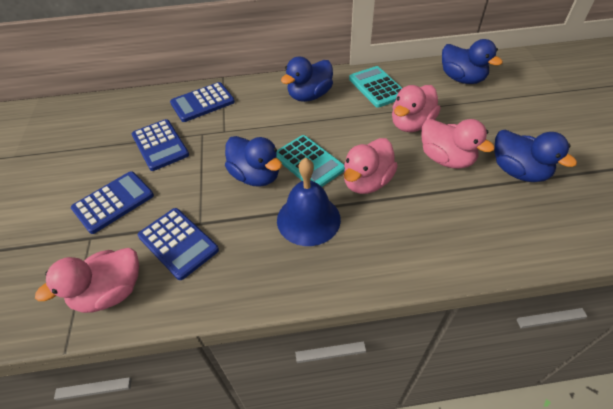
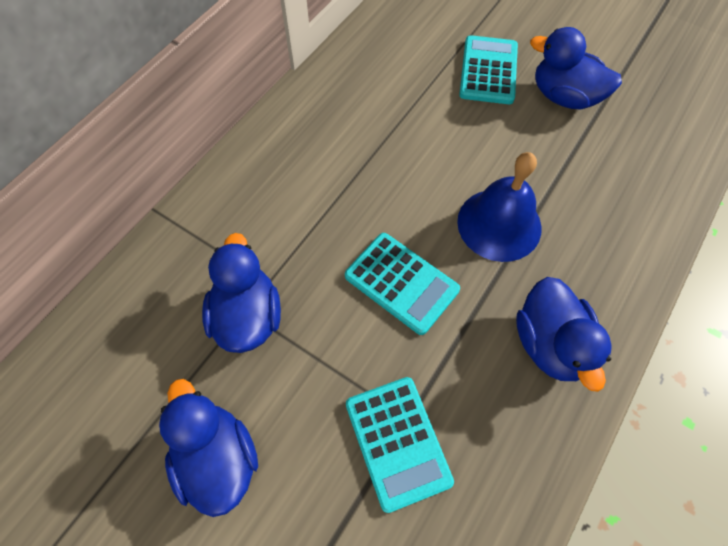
blue calculator: [71,171,154,234] [132,119,189,171] [138,208,219,280] [170,82,235,122] = 4 -> none = 0
pink duck: [35,248,139,313] [344,138,398,194] [392,85,441,132] [422,119,495,169] = 4 -> none = 0
turquoise calculator: [276,135,345,187] [349,66,402,108] = 2 -> [345,233,460,335] [346,377,454,513] [459,35,518,104] = 3

